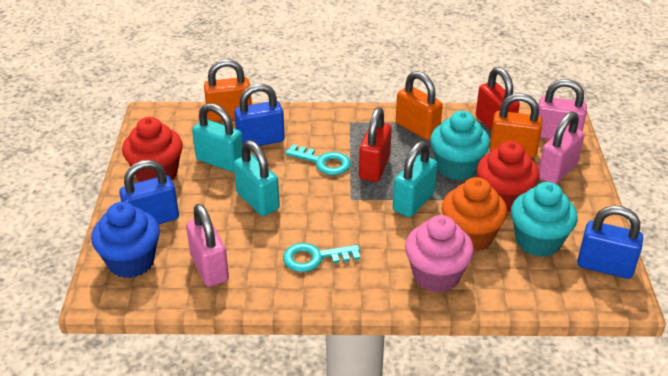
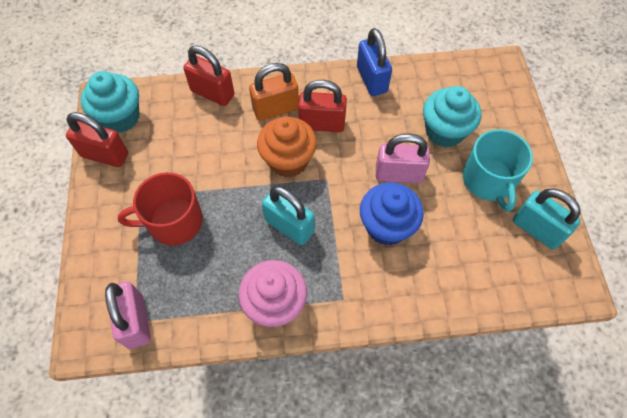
blue padlock: [119,160,179,225] [234,84,285,146] [577,205,643,279] = 3 -> [357,28,392,96] = 1
orange padlock: [204,59,252,121] [396,71,443,140] [489,93,542,158] = 3 -> [249,63,299,121] = 1
pink padlock: [186,204,229,287] [538,79,587,139] [539,112,584,184] = 3 -> [105,281,151,349] [376,134,430,183] = 2
red cupcake: [122,117,183,182] [477,141,539,212] = 2 -> none = 0
red mug: none = 0 -> [118,172,203,246] = 1
red padlock: [359,107,392,182] [476,67,520,130] = 2 -> [66,112,128,167] [183,45,235,106] [298,80,347,132] = 3
turquoise key: [283,243,360,272] [285,144,351,175] = 2 -> none = 0
turquoise mug: none = 0 -> [463,129,533,212] = 1
turquoise padlock: [192,103,243,172] [234,140,280,216] [393,141,438,217] = 3 -> [262,186,315,245] [513,188,581,249] = 2

